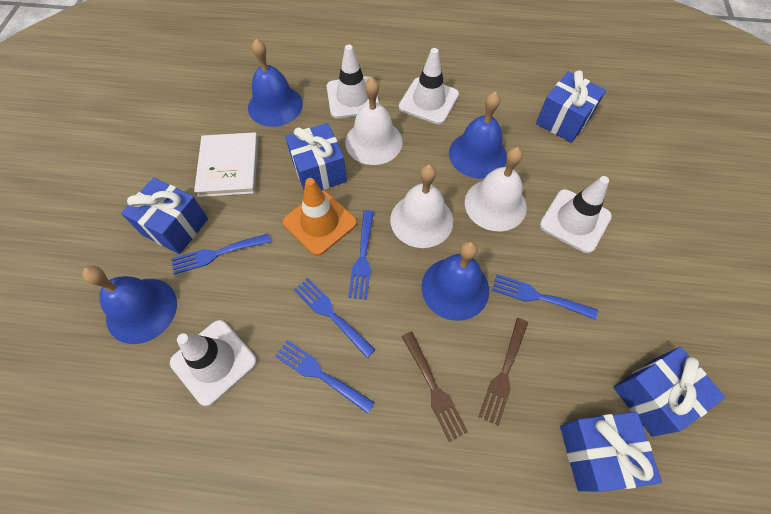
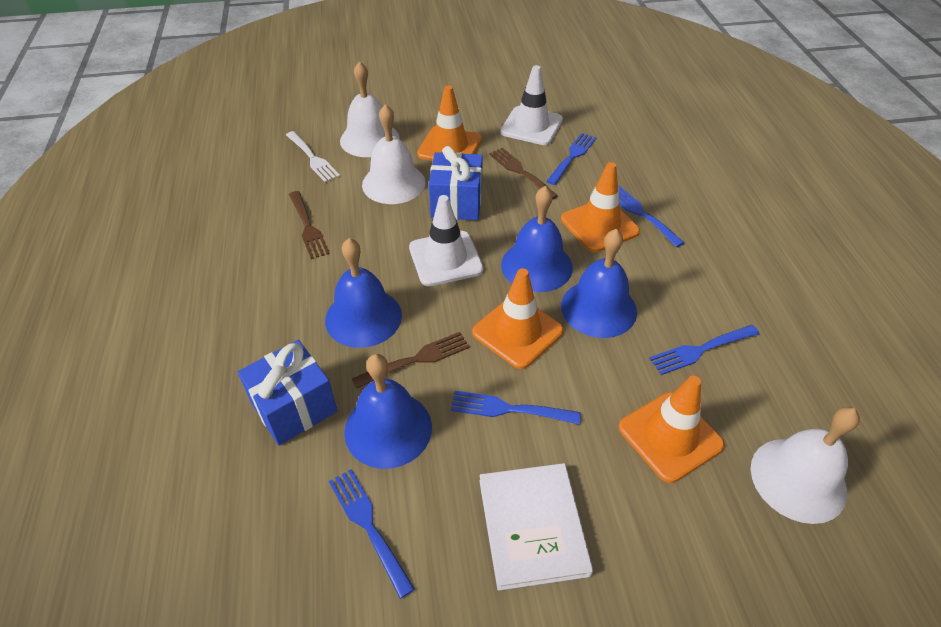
blue gift: [121,177,208,254] [285,123,347,190] [536,70,606,143] [560,412,662,492] [613,347,725,437] = 5 -> [238,340,337,445] [429,146,483,220] = 2
brown fork: [401,332,468,442] [479,318,528,426] = 2 -> [289,191,330,259] [352,332,470,389] [489,148,558,200] = 3
orange traffic cone: [283,178,357,256] = 1 -> [417,85,482,161] [472,268,564,369] [561,162,640,252] [619,376,725,483] = 4
white fork: none = 0 -> [286,131,340,182] = 1
white traffic cone: [170,320,257,406] [327,45,379,118] [399,48,459,124] [540,176,612,253] = 4 -> [409,195,484,286] [500,65,563,145] = 2

